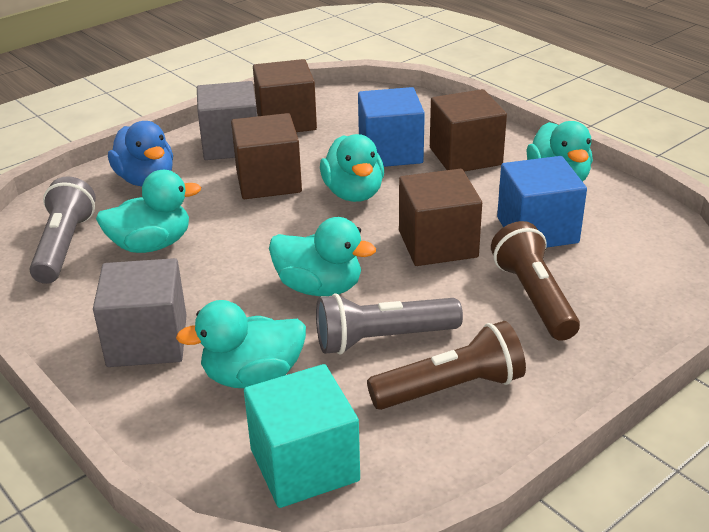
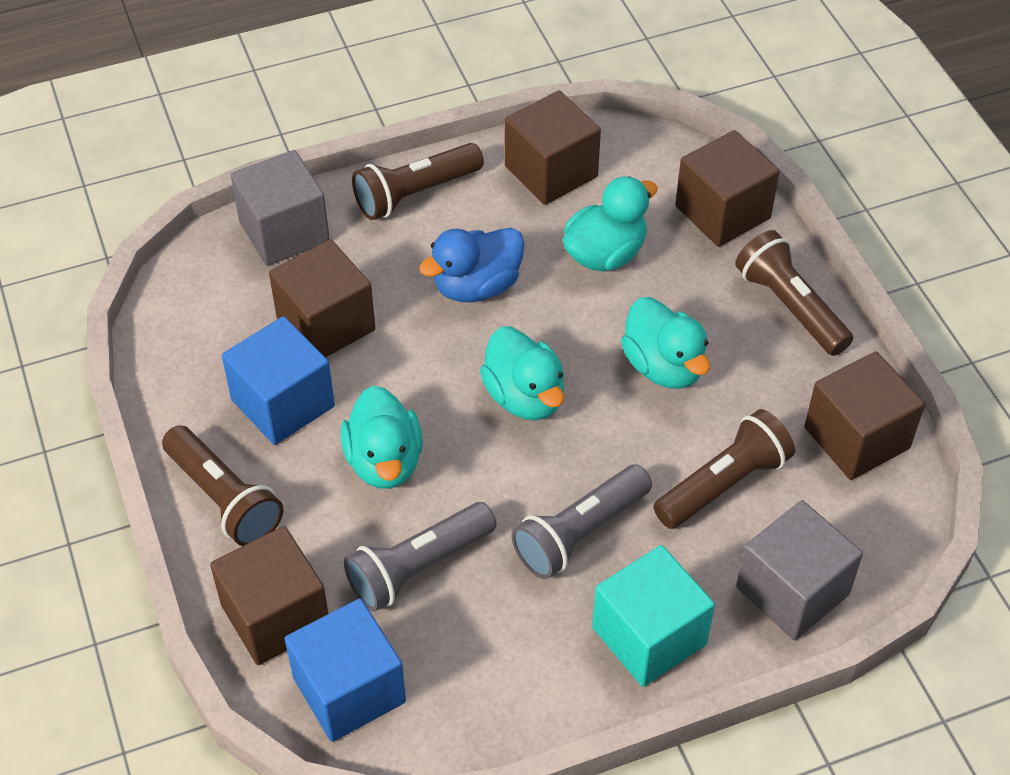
brown cube: [231,113,302,199] [253,59,317,132] [399,169,482,266] [430,89,507,172] = 4 -> [210,526,329,665] [269,239,375,357] [505,90,601,205] [675,130,780,247] [804,351,925,480] = 5
brown flashlight: [367,321,526,410] [491,221,580,341] = 2 -> [162,425,283,546] [352,143,484,220] [653,409,795,529] [735,230,853,356] = 4
turquoise duck: [96,170,201,253] [176,300,306,388] [269,217,376,296] [320,134,384,202] [526,121,593,182] = 5 -> [341,386,423,489] [480,326,564,420] [563,176,658,272] [621,297,710,389] = 4

